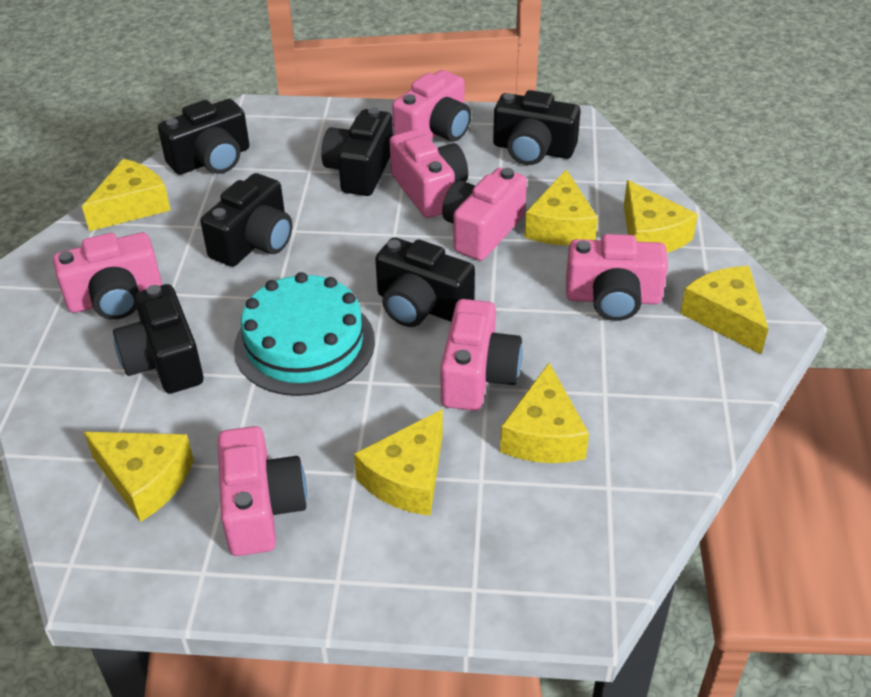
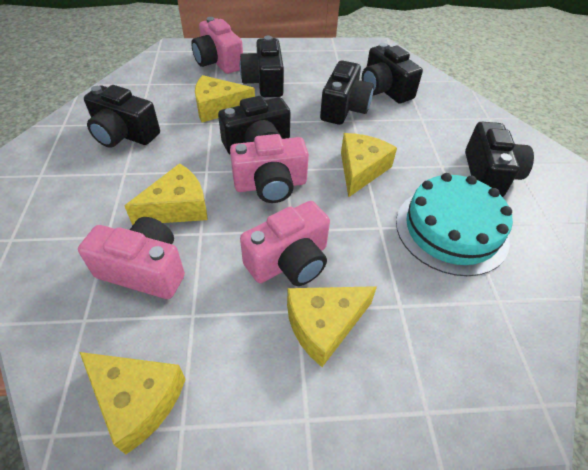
pink camera: [53,232,162,320] [218,426,307,556] [390,129,468,218] [392,70,471,142] [440,299,523,411] [442,168,527,261] [566,234,668,321] = 7 -> [78,217,185,299] [191,17,243,74] [230,134,309,203] [240,201,330,286] = 4
yellow cheese: [82,159,171,231] [84,432,194,522] [354,409,443,516] [500,363,589,463] [524,169,598,246] [624,180,698,253] [680,266,768,354] = 7 -> [80,352,186,454] [125,163,208,225] [195,75,255,123] [287,286,377,367] [341,133,397,198] = 5

